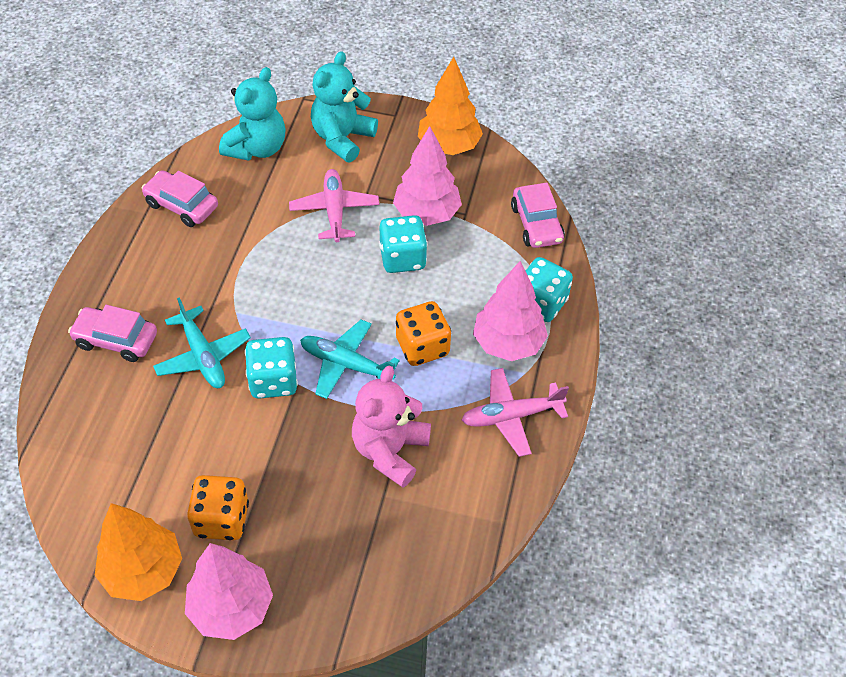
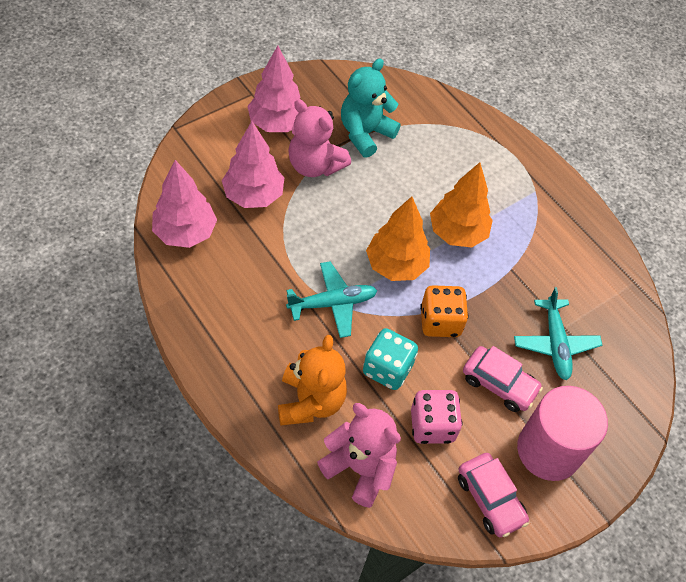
orange dice: [187,475,249,540] [396,301,451,366] = 2 -> [420,285,468,337] = 1
orange teddy bear: none = 0 -> [278,335,347,426] = 1
pink car: [68,305,157,362] [142,170,218,227] [511,183,565,248] = 3 -> [458,453,529,537] [463,346,543,412] = 2
pink cylinder: none = 0 -> [517,386,608,481] = 1
pink dice: none = 0 -> [411,390,462,444] = 1
pink plane: [289,169,379,242] [462,368,569,457] = 2 -> none = 0
pink teddy bear: [352,366,431,488] = 1 -> [288,99,351,177] [317,403,401,508] = 2
turquoise dice: [245,337,298,399] [379,215,427,273] [526,257,573,322] = 3 -> [363,328,418,390] = 1
turquoise teddy bear: [219,67,286,161] [311,51,378,162] = 2 -> [341,58,401,158] = 1

